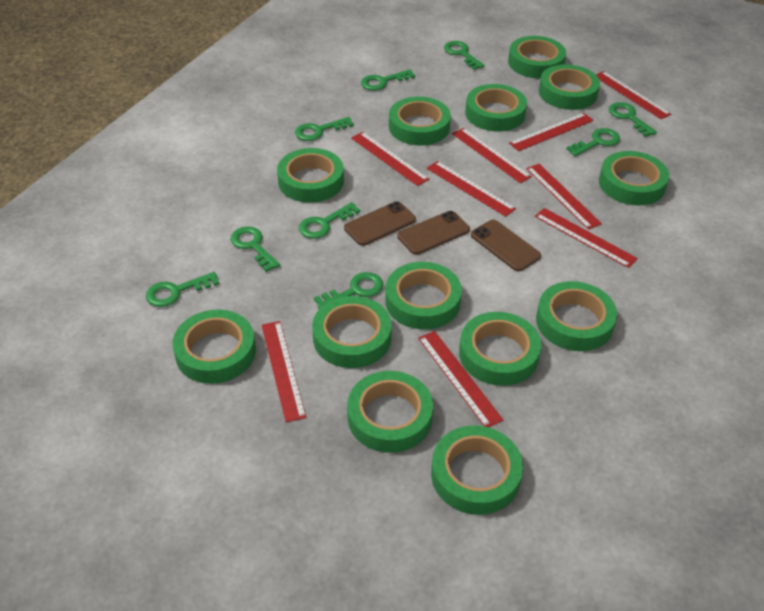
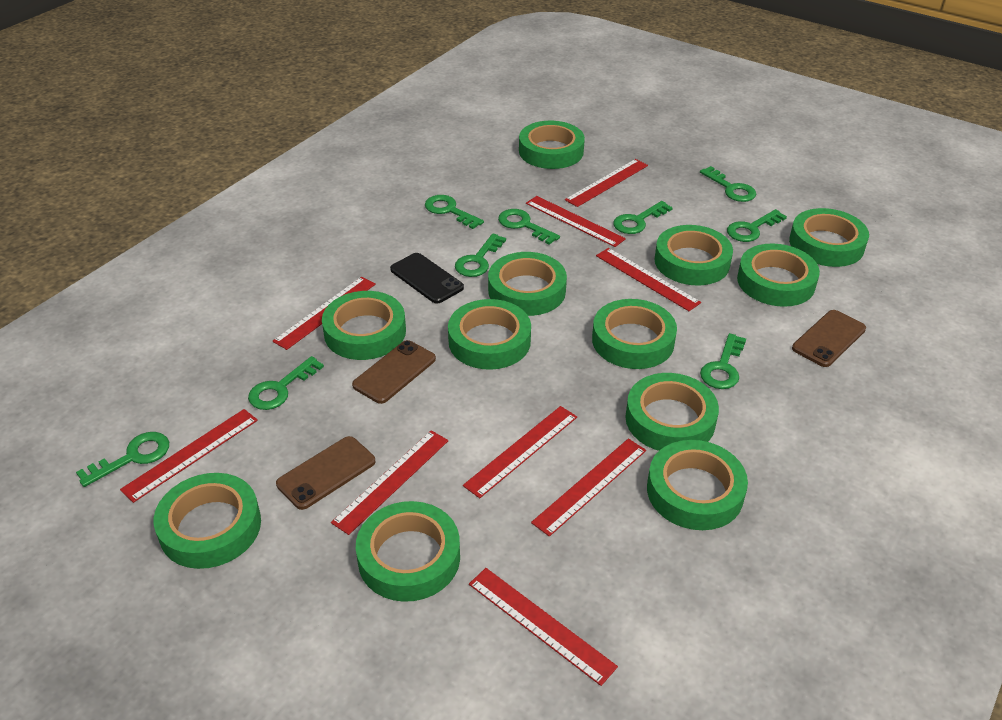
black phone: none = 0 -> [390,253,464,304] = 1
green tape: [172,310,256,384] [277,148,344,203] [312,296,392,368] [347,371,433,453] [385,262,462,329] [389,97,451,145] [431,425,523,515] [459,312,541,386] [465,84,527,131] [508,36,566,78] [536,281,617,351] [539,64,600,110] [599,151,669,205] = 13 -> [154,473,261,569] [322,291,406,360] [356,501,460,602] [448,299,531,370] [488,252,567,316] [519,121,585,169] [592,299,677,369] [625,373,719,451] [647,440,748,530] [655,225,733,285] [737,243,820,307] [789,208,869,267] = 12

